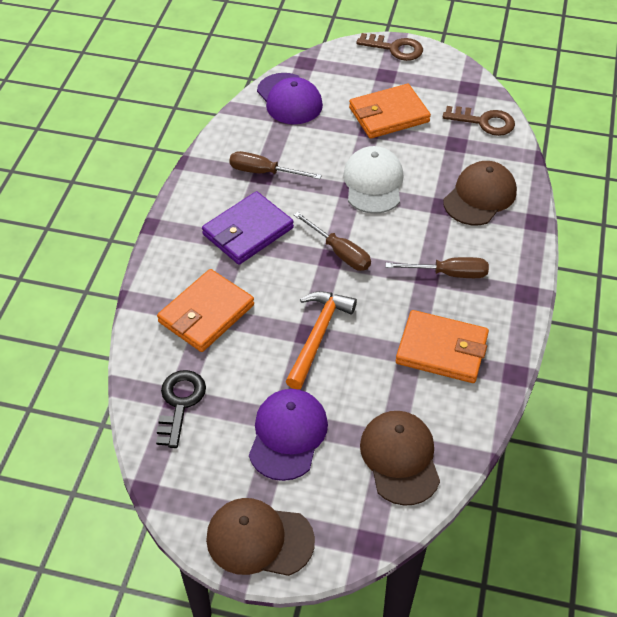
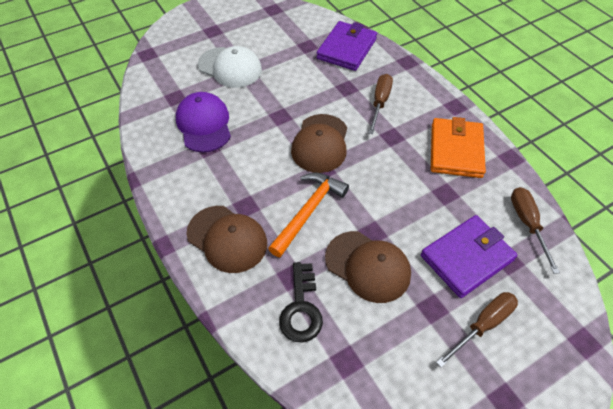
brown key: [356,33,423,61] [443,106,515,136] = 2 -> none = 0
orange wallet: [157,269,254,352] [349,84,431,139] [396,310,489,383] = 3 -> [431,117,486,178] = 1
purple cap: [249,389,328,481] [257,73,323,124] = 2 -> [176,92,231,152] = 1
purple wallet: [202,191,294,265] = 1 -> [317,21,377,71] [421,215,517,298] = 2

